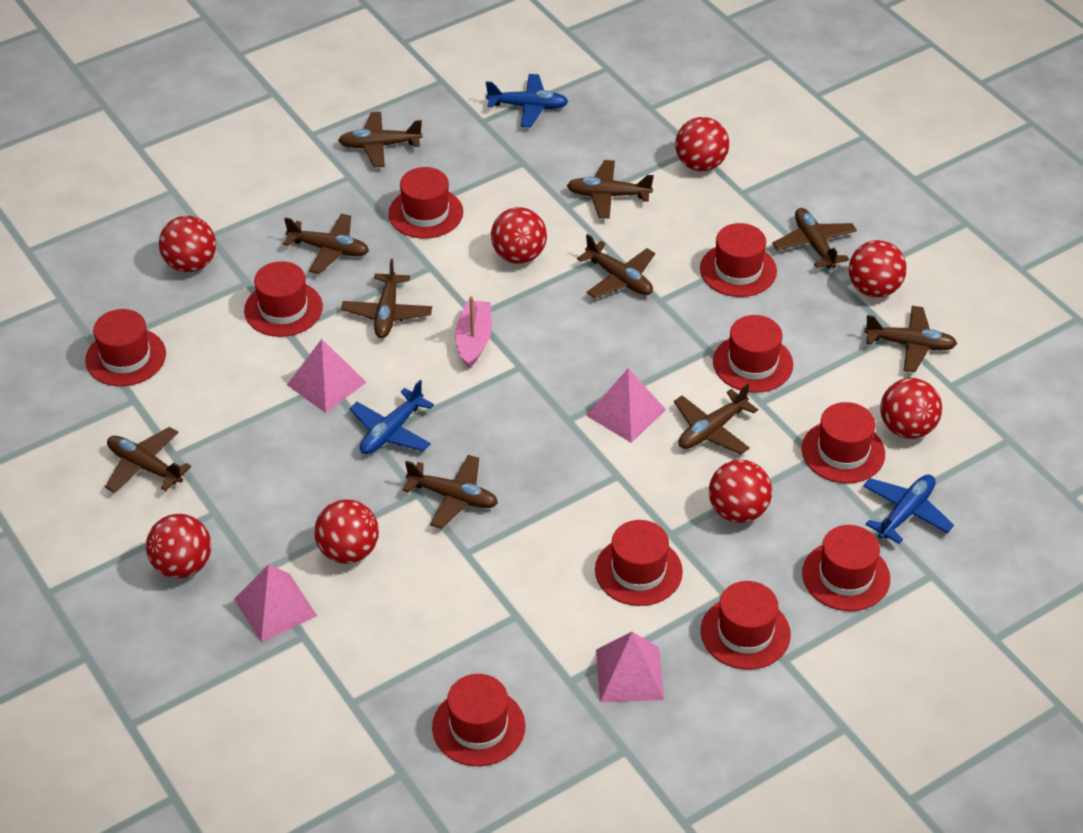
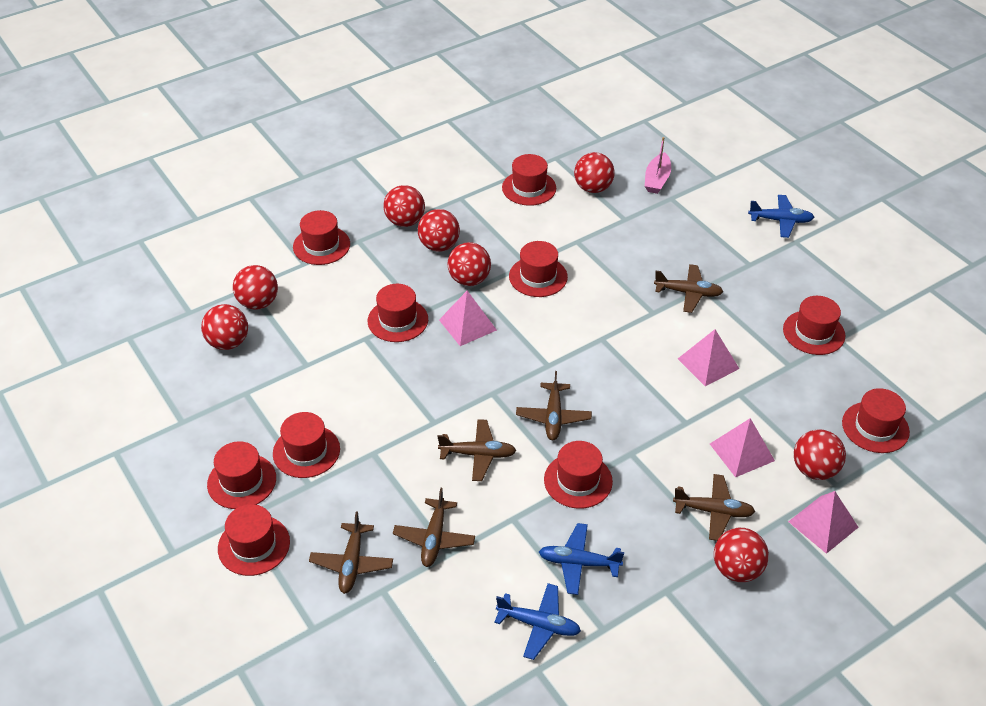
brown plane: [105,427,191,493] [283,214,369,274] [338,112,423,167] [341,259,432,338] [402,455,498,529] [567,160,654,219] [577,234,655,298] [674,383,758,455] [772,208,857,268] [864,306,957,372] = 10 -> [309,511,393,594] [393,488,475,567] [437,419,516,481] [516,371,592,440] [654,264,723,313] [673,474,755,541] = 6

